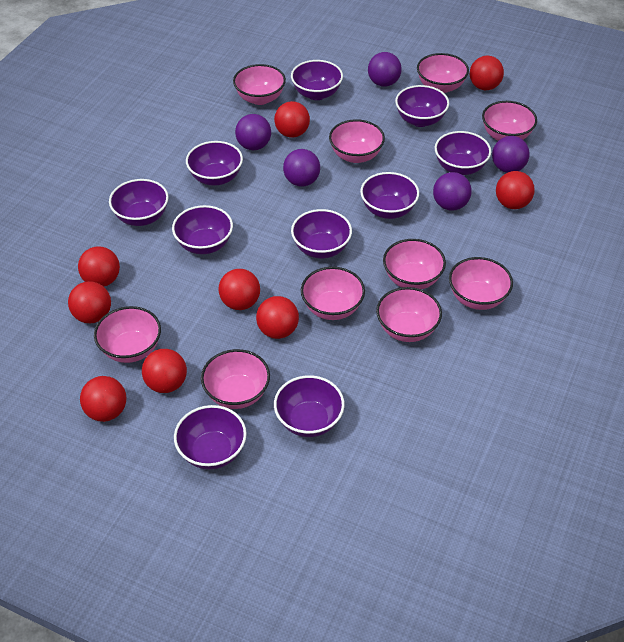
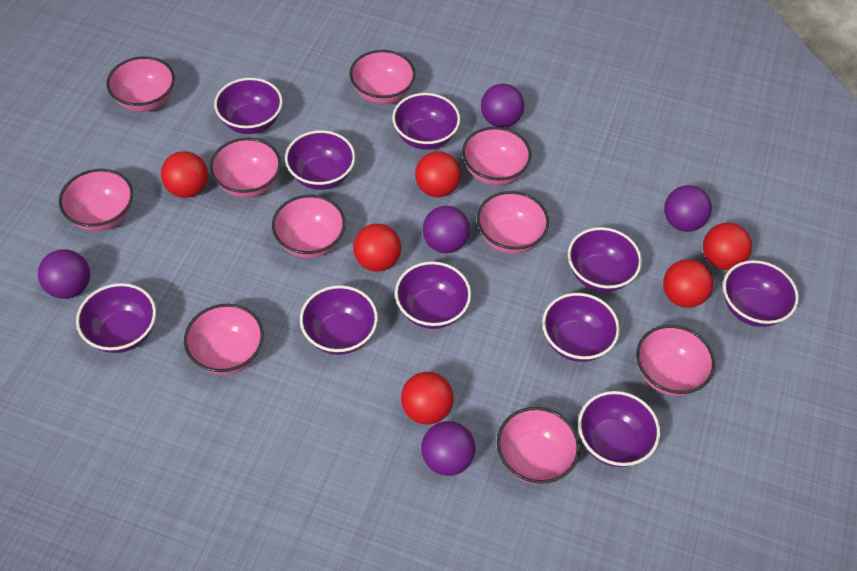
red ball: [68,281,111,324] [78,246,120,286] [80,376,126,422] [142,349,187,393] [218,269,260,310] [256,296,299,339] [274,101,310,138] [470,56,504,90] [496,171,535,209] = 9 -> [161,151,208,198] [353,224,401,272] [401,372,454,425] [415,151,461,197] [663,259,713,308] [703,223,752,270] = 6

